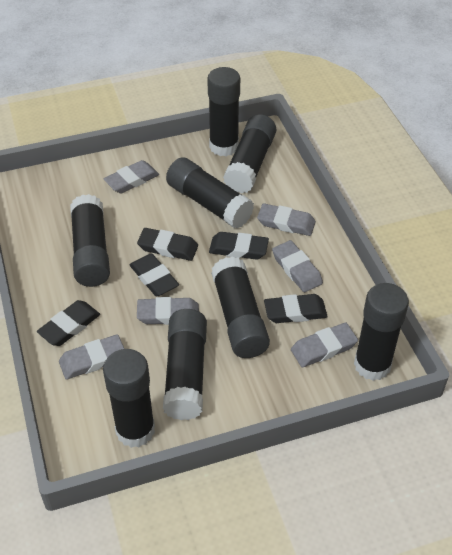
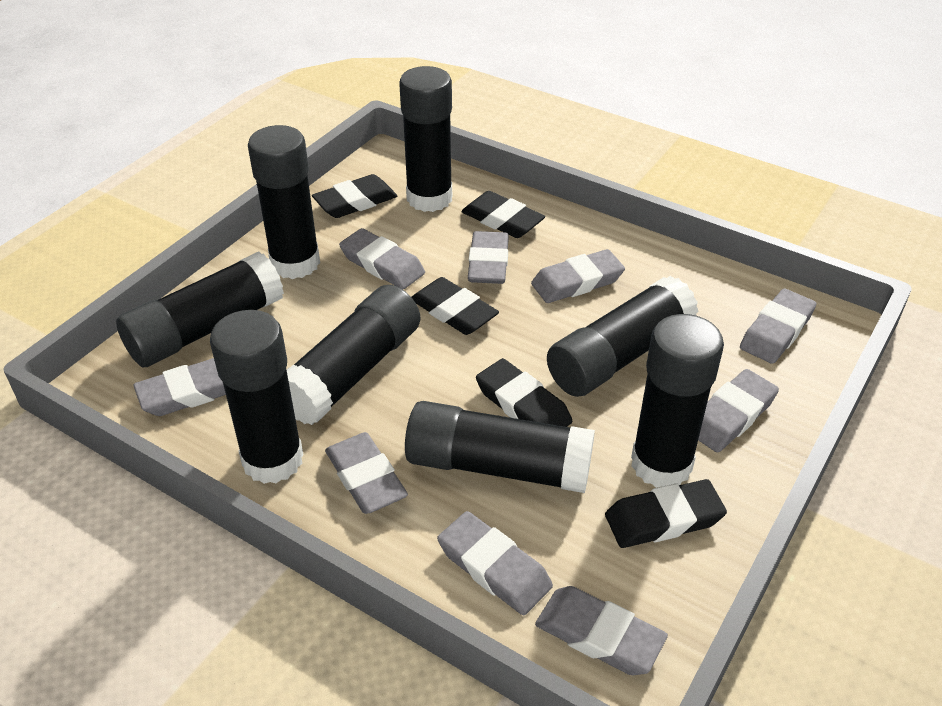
grey eraser: [59,334,124,380] [104,160,159,194] [137,297,199,325] [257,203,316,236] [272,240,323,292] [291,323,358,367] = 6 -> [133,358,226,416] [325,432,408,514] [339,228,425,289] [437,511,553,615] [468,231,509,284] [531,249,625,303] [535,586,668,675] [698,369,779,452] [740,289,816,364] = 9

